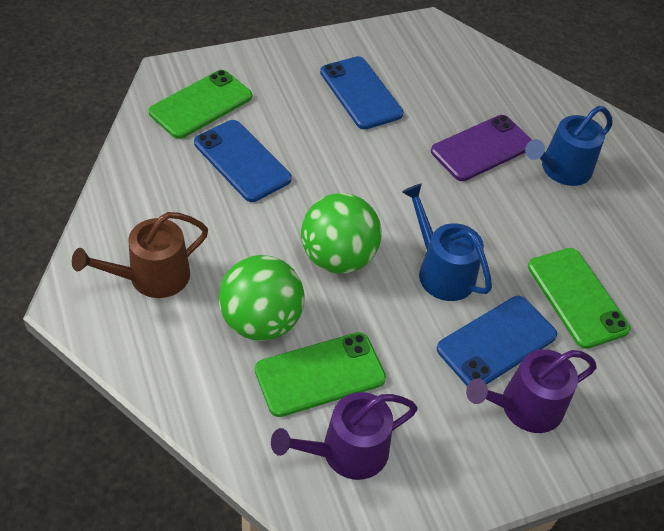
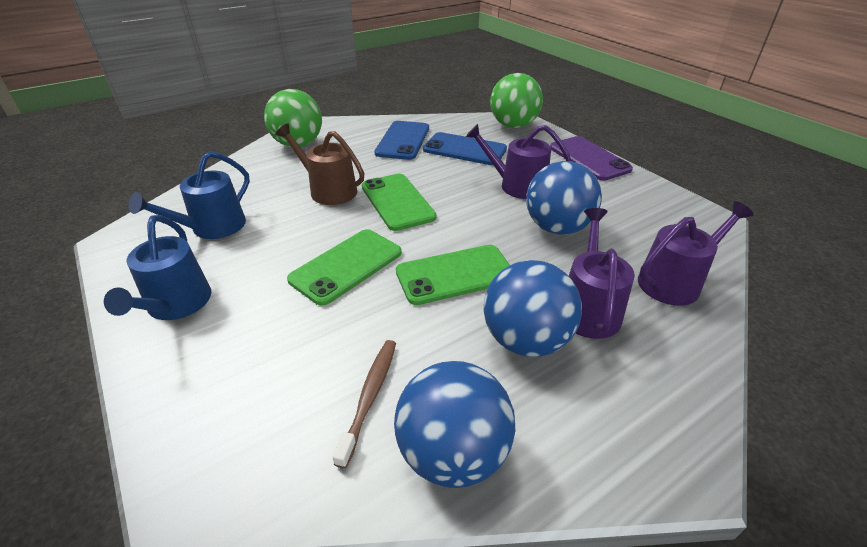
blue ball: none = 0 -> [394,361,515,488] [484,260,582,357] [526,161,602,235] = 3
blue phone: [194,120,292,202] [320,56,403,129] [437,296,557,386] = 3 -> [374,121,429,160] [423,132,507,165] = 2
brown toothbrush: none = 0 -> [333,340,396,469] = 1
purple watering can: [271,392,418,480] [466,349,597,433] = 2 -> [466,124,571,199] [569,208,635,339] [638,201,754,306] = 3

